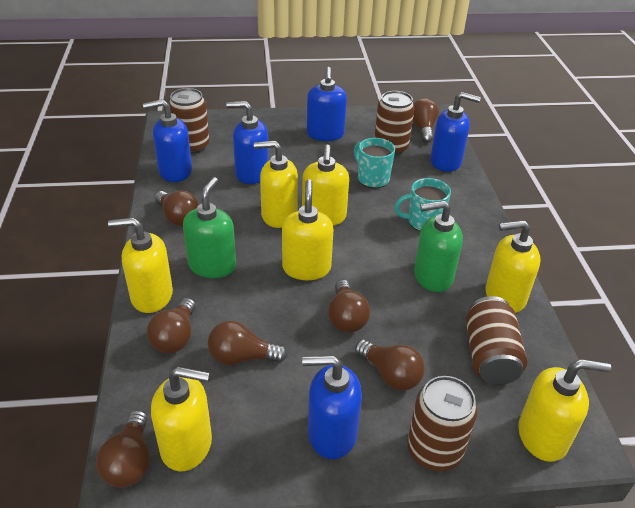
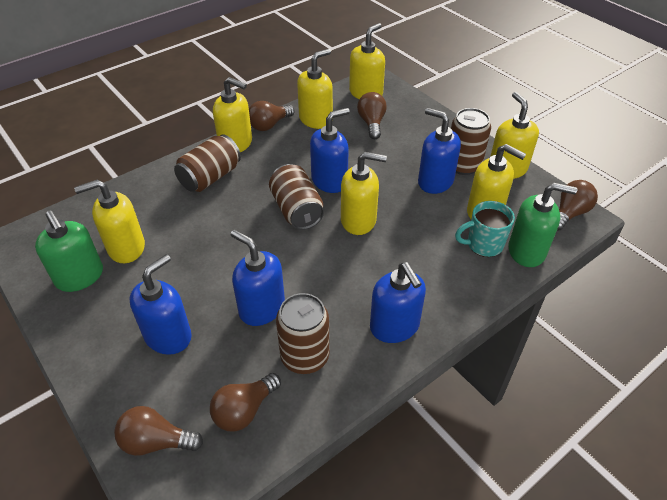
brown light bulb: [96,410,150,488] [147,298,196,353] [155,191,199,226] [208,321,288,365] [328,280,370,332] [355,340,425,391] [413,98,439,143] = 7 -> [114,406,203,456] [210,373,281,432] [249,101,294,131] [357,92,387,139] [557,180,598,231] = 5
turquoise mug: [354,138,395,188] [394,178,451,231] = 2 -> [455,201,515,257] = 1

